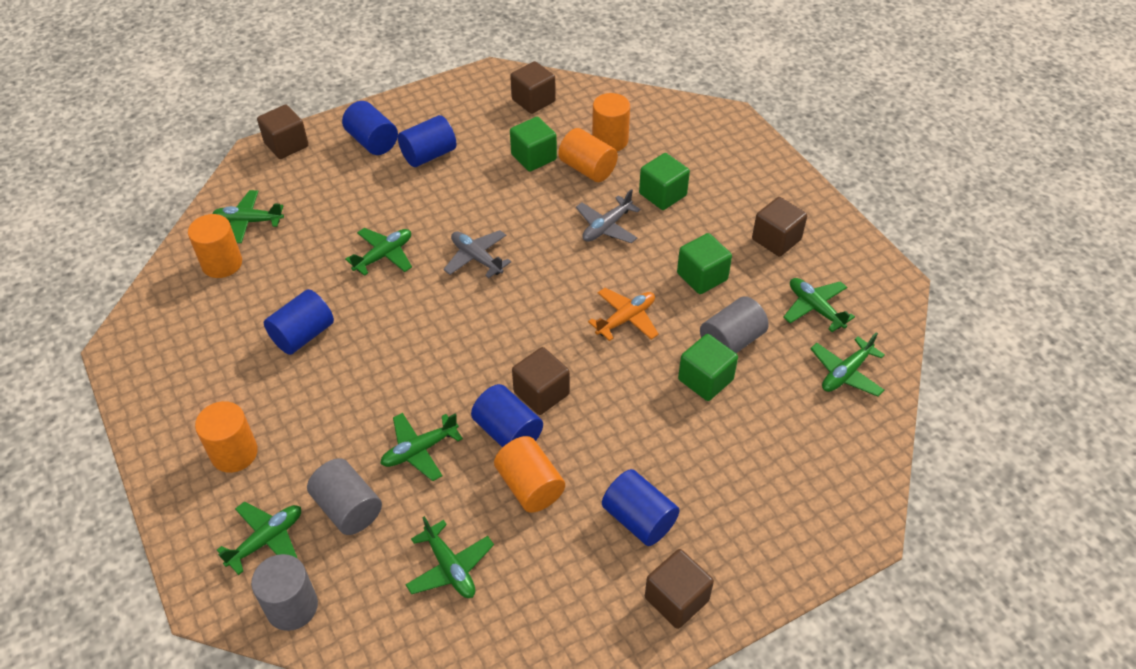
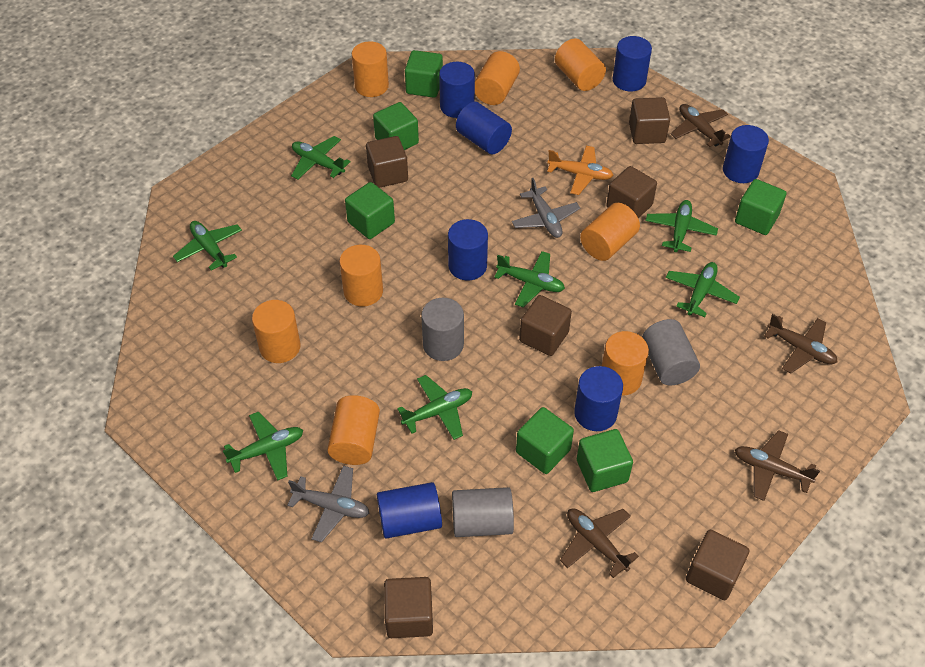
blue cylinder: [264,289,334,355] [342,101,398,155] [398,115,456,167] [471,384,543,448] [602,469,680,546] = 5 -> [377,482,442,539] [439,62,475,118] [448,219,488,281] [456,102,512,154] [574,366,623,431] [612,36,652,92] [723,125,769,183] = 7
brown cube: [257,105,308,159] [510,61,556,114] [512,347,570,415] [645,549,714,629] [752,197,807,257] = 5 -> [366,136,408,188] [384,577,433,638] [519,295,572,356] [606,166,657,218] [629,97,670,144] [686,530,749,600] = 6
brown plane: none = 0 -> [560,508,639,578] [671,104,731,147] [735,430,820,501] [764,314,838,374] = 4
green cube: [510,117,557,172] [639,153,690,210] [677,233,732,294] [678,334,738,401] = 4 -> [345,182,395,239] [373,102,419,150] [405,50,443,98] [516,407,574,474] [577,429,633,492] [735,179,787,235] = 6
orange cylinder: [188,214,242,278] [195,401,258,473] [494,436,565,513] [559,128,618,182] [592,93,630,151] = 5 -> [252,300,301,363] [327,395,380,465] [339,245,383,307] [352,41,389,97] [475,51,520,105] [555,38,606,91] [580,203,640,261] [602,331,649,396] = 8

